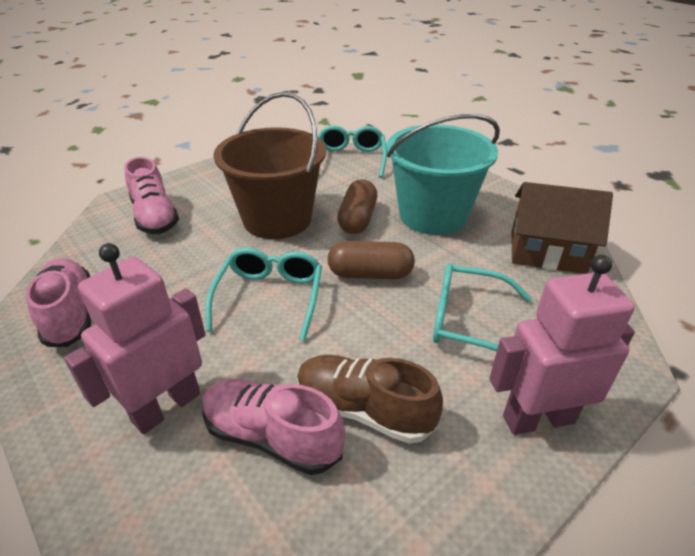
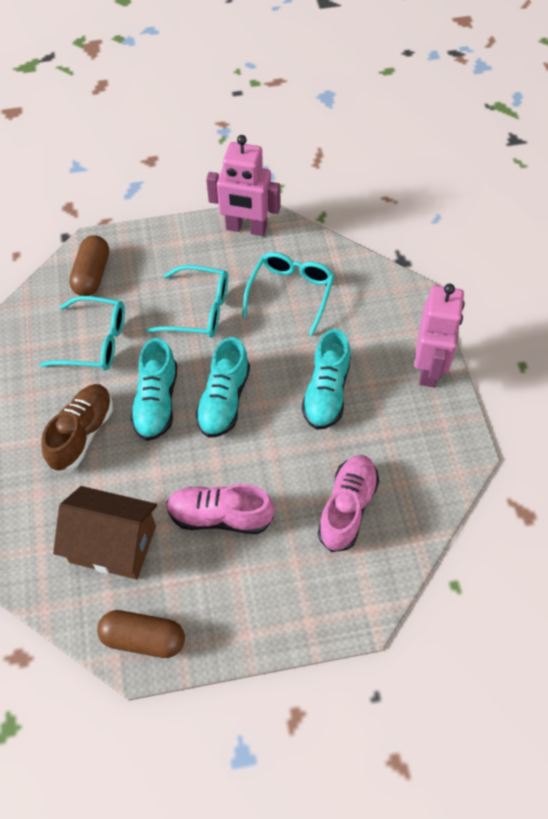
brown bucket: [213,92,326,239] = 1 -> none = 0
pink shoe: [25,258,91,347] [124,157,179,234] [202,379,345,475] = 3 -> [166,484,274,534] [318,455,379,552] = 2
turquoise bucket: [387,114,500,235] = 1 -> none = 0
turquoise shoe: none = 0 -> [130,338,178,441] [195,337,250,438] [302,329,351,430] = 3

